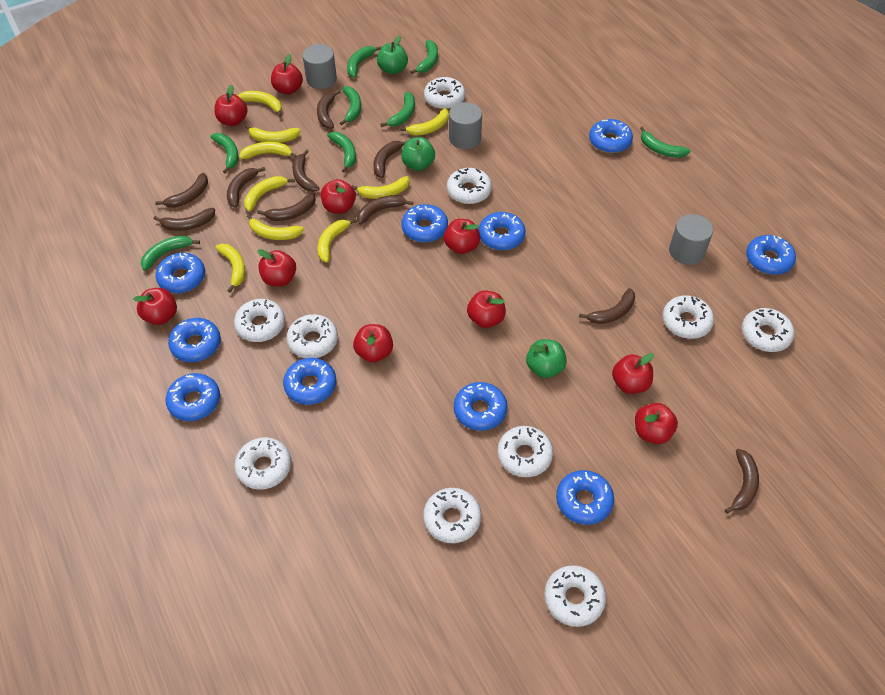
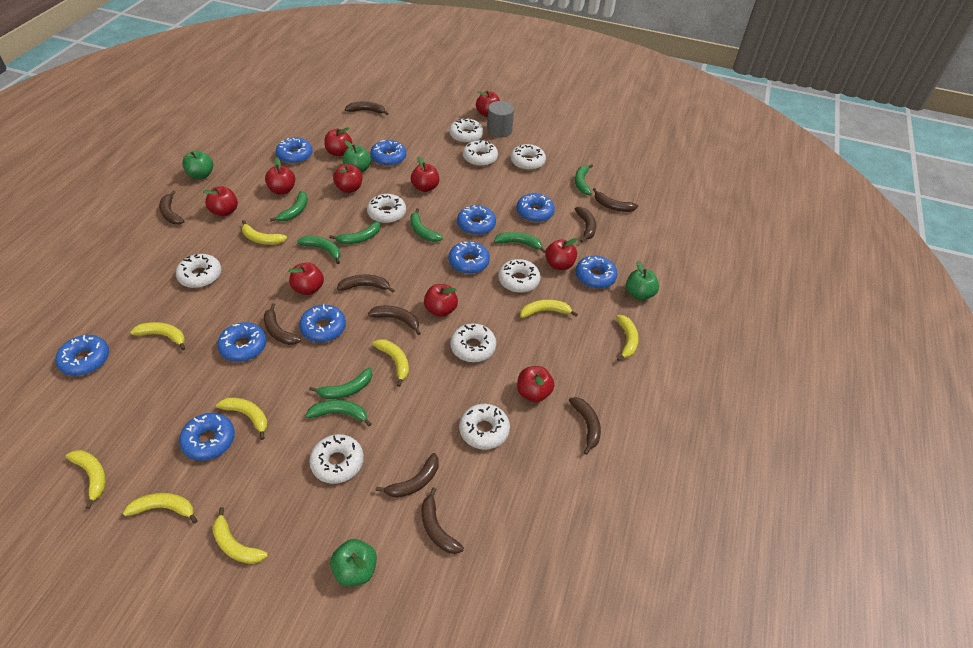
green apple: [377,35,408,75] [401,137,435,171] [526,339,567,378] = 3 -> [182,150,213,179] [330,539,377,586] [343,141,371,173] [626,261,659,300] = 4
grey cylinder: [303,44,337,89] [449,102,482,149] [669,214,713,265] = 3 -> [487,101,514,138] = 1
white donut: [234,299,285,342] [234,437,291,490] [286,314,338,358] [423,488,481,543] [424,77,465,109] [447,168,492,204] [498,426,553,477] [544,565,606,627] [663,295,714,339] [742,308,794,352] = 10 -> [176,254,221,288] [309,434,364,484] [367,194,406,223] [449,118,484,143] [450,323,496,362] [459,404,510,450] [463,140,498,166] [498,259,541,293] [510,144,546,170] = 9

